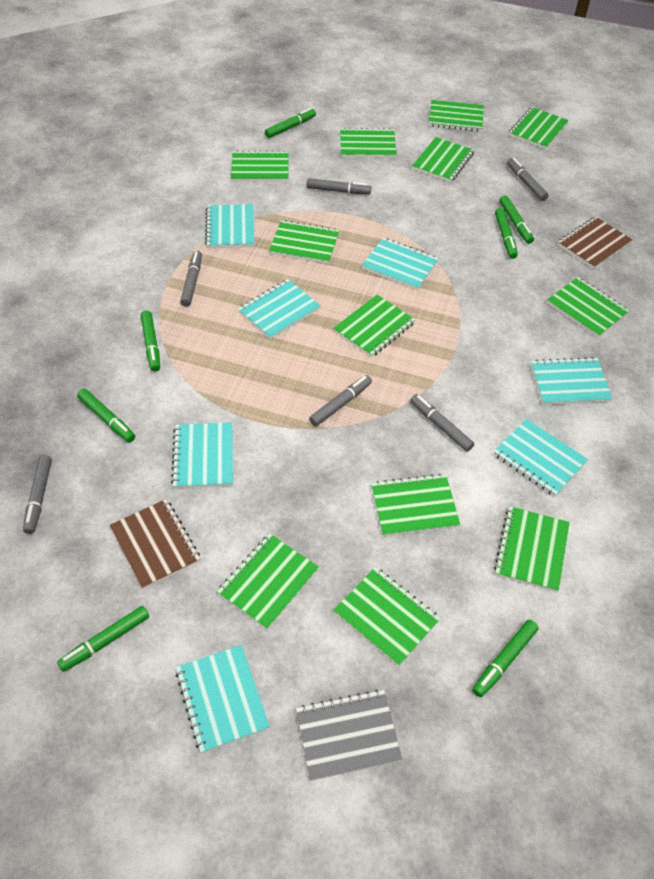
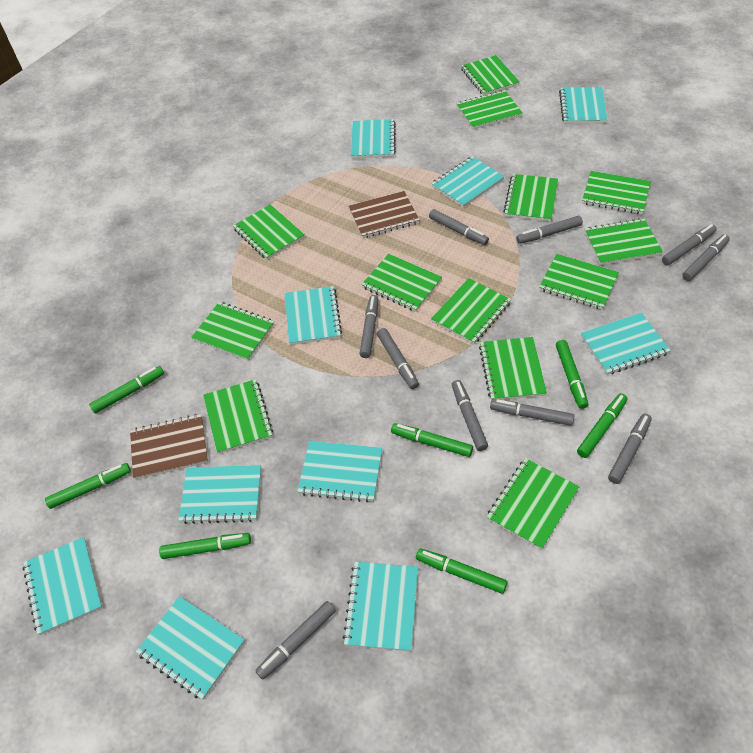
green notebook: [217,533,319,630] [231,150,288,182] [269,220,340,264] [333,295,415,358] [333,567,441,666] [340,128,397,158] [371,474,460,536] [412,137,474,182] [429,100,484,132] [494,506,570,592] [509,107,569,149] [547,277,629,338] = 12 -> [191,302,274,361] [203,379,273,454] [233,204,305,260] [361,254,442,312] [431,278,511,344] [456,90,522,129] [461,55,520,96] [479,337,547,400] [487,458,580,550] [503,174,558,222] [539,254,619,310] [582,171,651,214] [585,218,663,265] = 13
grey marker: [23,455,52,534] [180,251,202,306] [306,178,372,194] [309,375,372,426] [410,394,474,452] [507,158,549,201] = 6 -> [255,601,336,680] [360,295,378,358] [377,328,419,389] [429,209,489,245] [452,380,488,451] [490,399,574,426] [516,216,583,244] [608,414,652,484] [662,224,717,265] [682,234,730,281] = 10
grey notebook: [296,690,402,781] = 1 -> none = 0
turquoise notebook: [171,422,233,489] [176,645,270,753] [205,204,255,248] [238,279,321,340] [362,238,439,290] [494,419,588,497] [531,357,612,405] = 7 -> [23,537,102,635] [136,596,245,700] [178,465,261,524] [284,286,342,345] [297,441,382,503] [343,562,418,652] [351,119,396,158] [431,156,505,207] [559,87,607,123] [581,313,671,375] = 10

